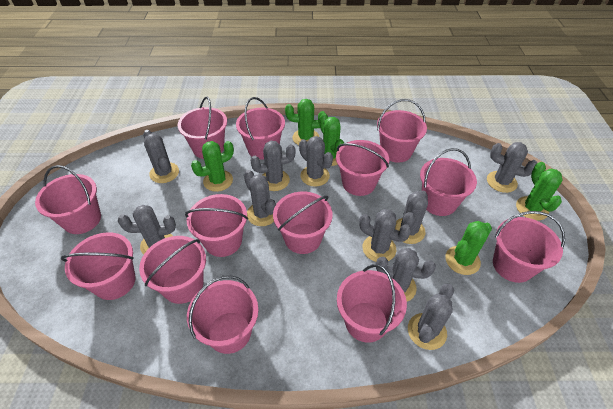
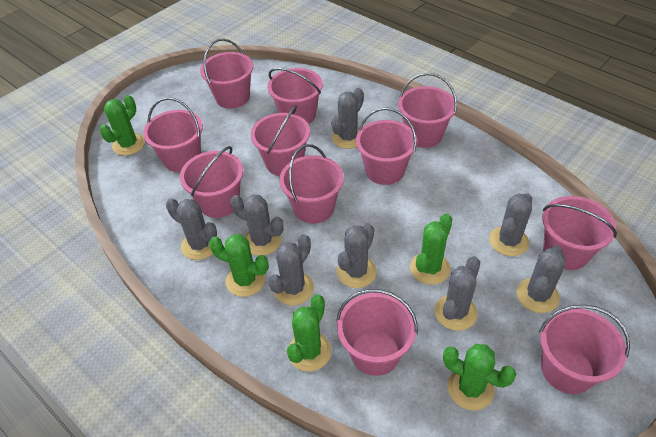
grey cactus: [118,205,176,255] [143,130,179,183] [244,170,276,226] [250,141,296,191] [299,136,333,187] [359,209,411,262] [376,248,436,301] [395,191,428,244] [408,284,454,350] [487,142,537,193] = 10 -> [166,198,217,260] [230,195,284,256] [268,234,314,305] [331,88,364,149] [337,223,377,288] [435,256,480,331] [489,193,532,256] [517,246,566,313] = 8
pink bucket: [35,165,101,234] [61,232,136,300] [139,236,206,304] [178,97,227,159] [185,194,248,257] [187,275,258,354] [236,97,285,160] [273,192,333,254] [336,140,389,196] [337,264,407,343] [377,99,427,163] [420,148,477,216] [493,211,565,283] = 13 -> [143,97,203,172] [180,146,243,218] [200,39,253,109] [251,105,310,176] [268,68,323,124] [279,144,344,224] [336,289,418,376] [356,107,417,185] [398,73,457,148] [539,305,630,394] [542,196,617,270] = 11

